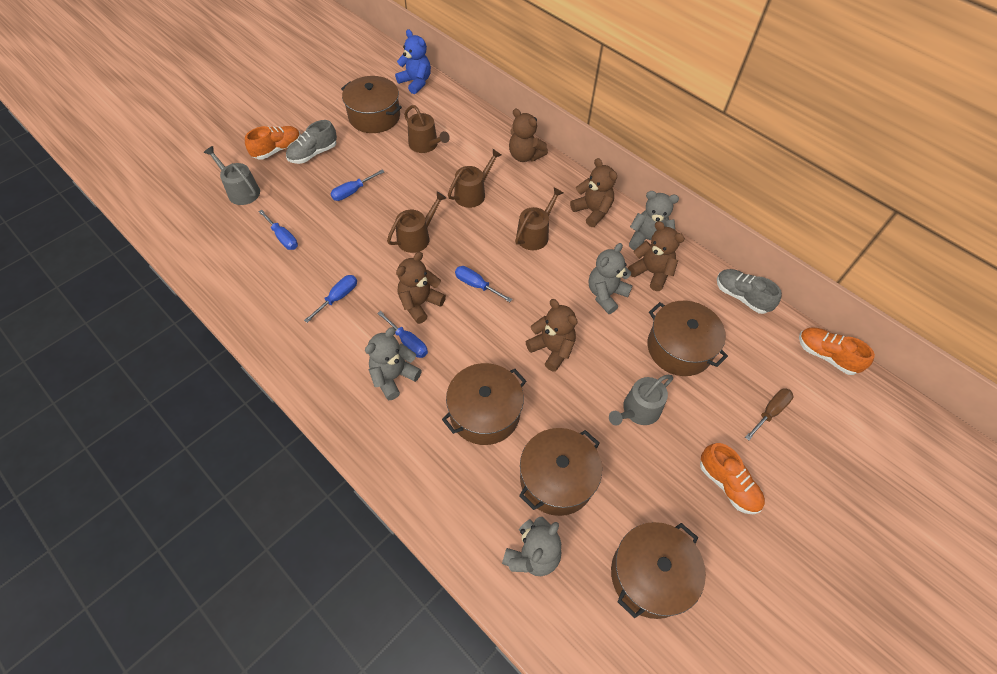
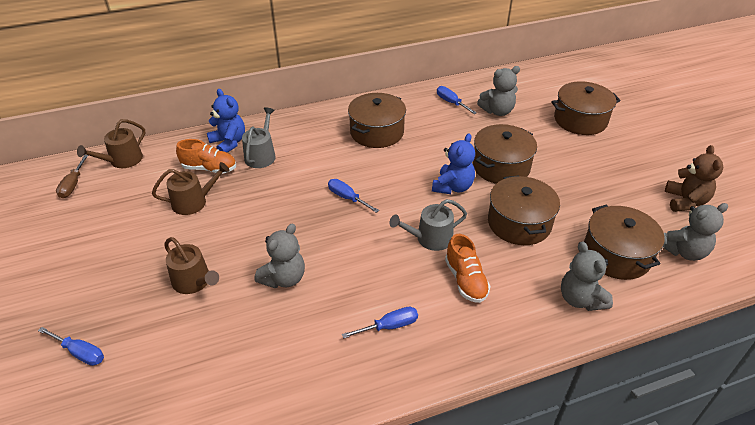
blue screwdriver: [258,210,298,250] [304,275,357,323] [330,170,384,201] [377,311,428,358] [455,266,512,302] = 5 -> [38,327,104,366] [328,179,379,213] [342,307,418,339] [437,86,477,114] = 4
blue teddy bear: [395,29,431,94] = 1 -> [207,89,245,153] [432,133,475,194] = 2
brown teddy bear: [396,252,446,324] [509,109,548,162] [526,299,577,372] [570,158,617,227] [628,221,685,291] = 5 -> [665,145,723,212] = 1
brown watering can: [387,192,446,253] [404,105,450,153] [448,149,501,208] [515,187,563,250] = 4 -> [77,119,145,168] [152,162,230,215] [164,237,219,294] = 3
grey shoe: [286,120,337,164] [717,269,782,314] = 2 -> none = 0
orange shoe: [245,126,301,160] [700,443,765,514] [799,327,875,375] = 3 -> [176,139,236,174] [445,234,491,303] = 2

